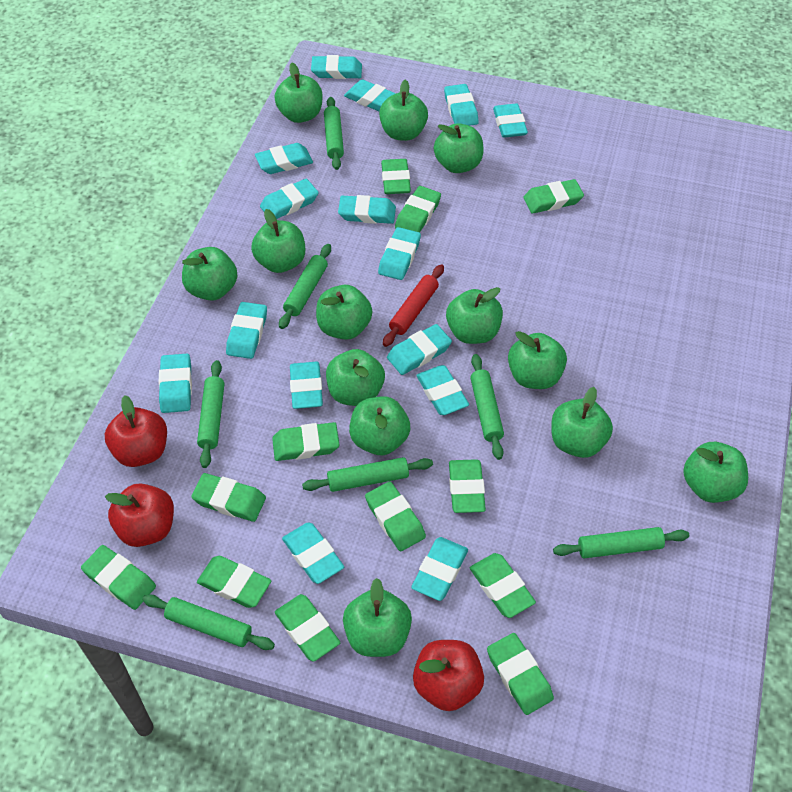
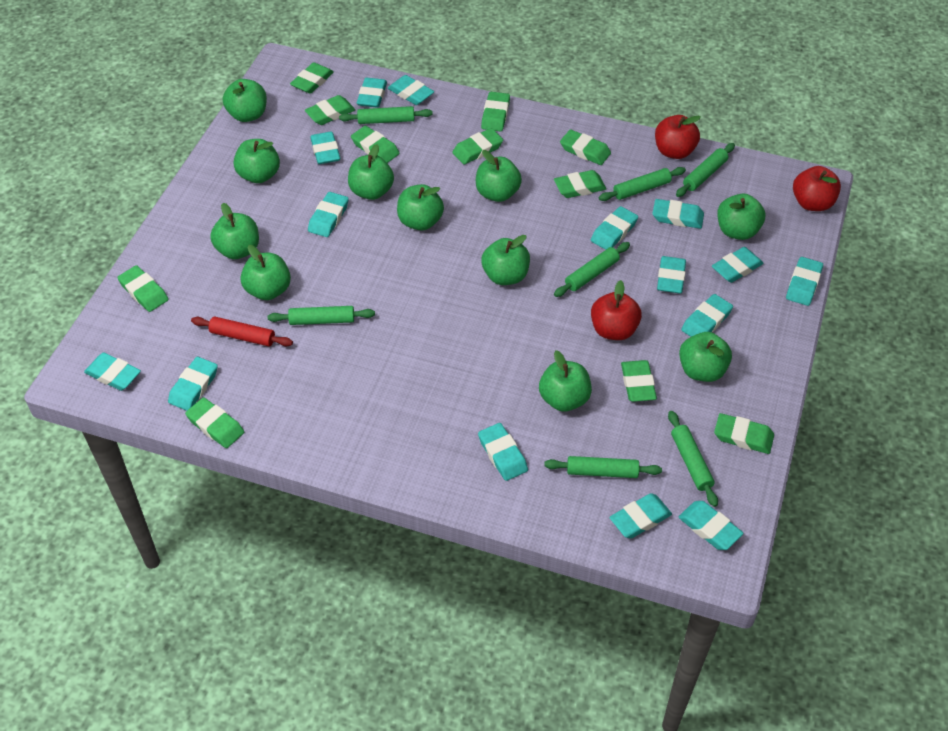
green apple: [182,247,237,301] [251,209,305,273] [274,63,322,123] [316,285,372,340] [326,349,385,406] [343,578,412,657] [349,396,410,455] [379,79,428,141] [434,123,483,173] [446,287,503,344] [508,331,567,389] [551,387,613,458] [683,442,748,503] = 13 -> [210,203,259,259] [223,79,267,122] [234,139,280,183] [241,245,291,300] [348,144,394,200] [397,184,444,230] [476,150,522,202] [481,235,530,285] [539,350,592,412] [679,332,732,382] [717,194,765,240] = 11
green eraser: [81,545,156,610] [191,473,266,522] [197,556,271,608] [272,422,340,461] [275,594,340,662] [365,481,426,551] [381,159,411,194] [395,186,441,233] [449,459,486,513] [470,553,536,618] [487,633,554,715] [523,179,584,213] = 12 -> [117,265,169,312] [185,397,244,448] [290,62,334,94] [305,95,355,125] [351,126,400,163] [452,128,503,165] [481,92,510,132] [554,170,606,198] [560,129,611,165] [621,360,657,402] [714,413,774,454] = 11

